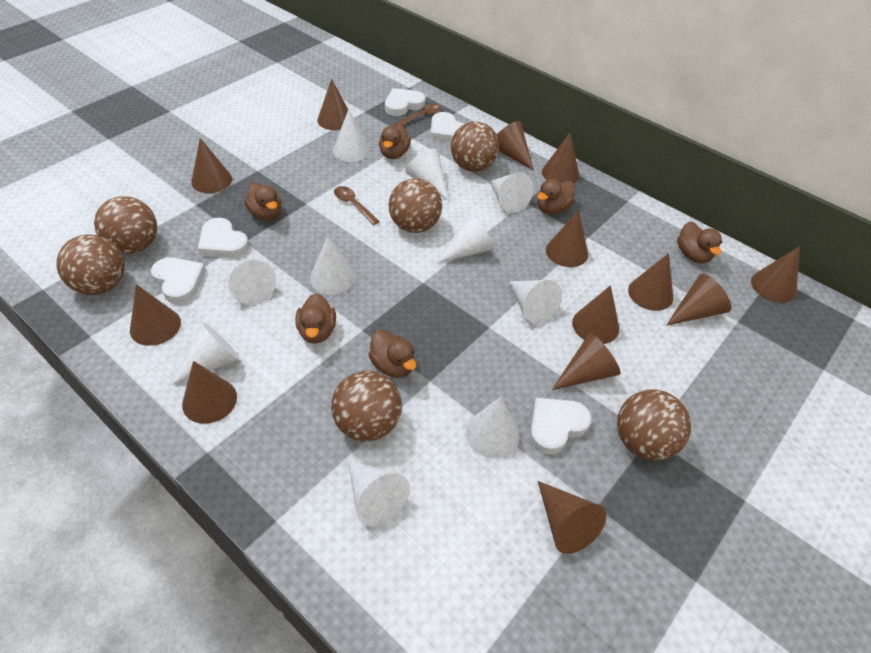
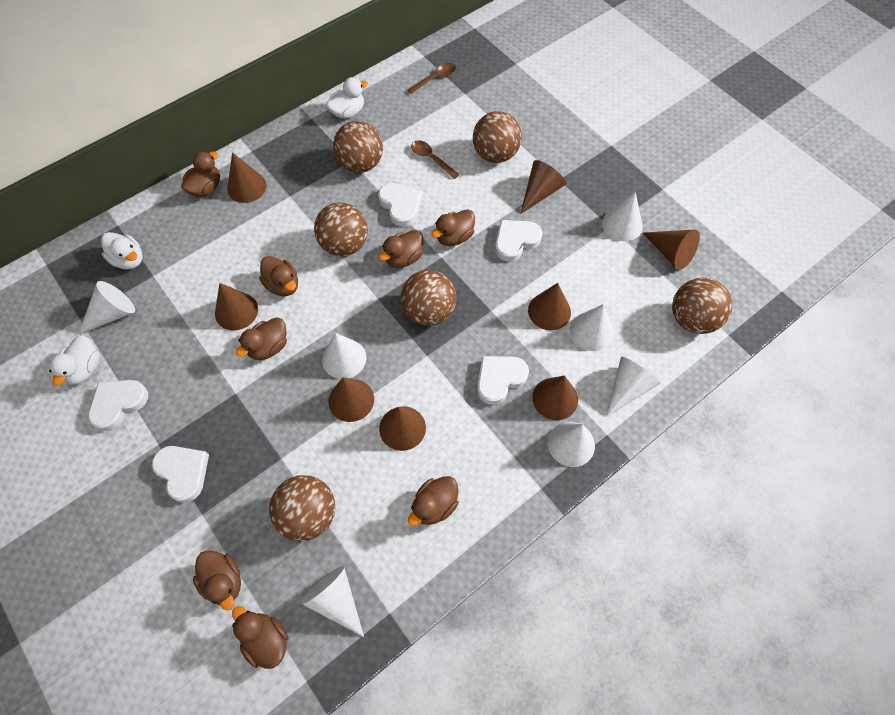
brown cone: [130,284,181,346] [182,361,237,424] [191,138,232,193] [317,79,348,130] [497,121,534,170] [538,481,606,554] [542,133,579,184] [546,211,588,267] [552,333,621,390] [572,285,619,344] [628,253,673,311] [666,274,731,326] [751,246,800,303] = 13 -> [215,283,258,330] [227,152,267,203] [328,377,374,422] [379,406,426,451] [520,160,566,214] [528,283,571,330] [532,376,578,420] [643,229,700,270] = 8
brown duck: [244,182,282,221] [296,293,336,344] [368,330,416,378] [379,124,411,159] [537,179,575,214] [677,222,722,263] = 6 -> [181,151,220,197] [193,550,241,611] [232,606,288,669] [236,317,287,360] [259,256,298,296] [379,230,423,268] [408,476,459,526] [432,209,475,246] = 8
white cone: [171,322,240,385] [228,260,276,305] [310,236,355,295] [333,109,370,162] [348,460,409,526] [406,149,449,201] [437,214,494,264] [466,397,520,458] [490,173,533,213] [509,280,562,324] = 10 -> [78,281,135,335] [301,566,364,637] [322,333,366,379] [548,422,595,467] [570,304,614,351] [602,192,643,241] [606,356,660,417] = 7
white duck: none = 0 -> [49,335,100,386] [101,232,143,269] [326,77,368,119] = 3

